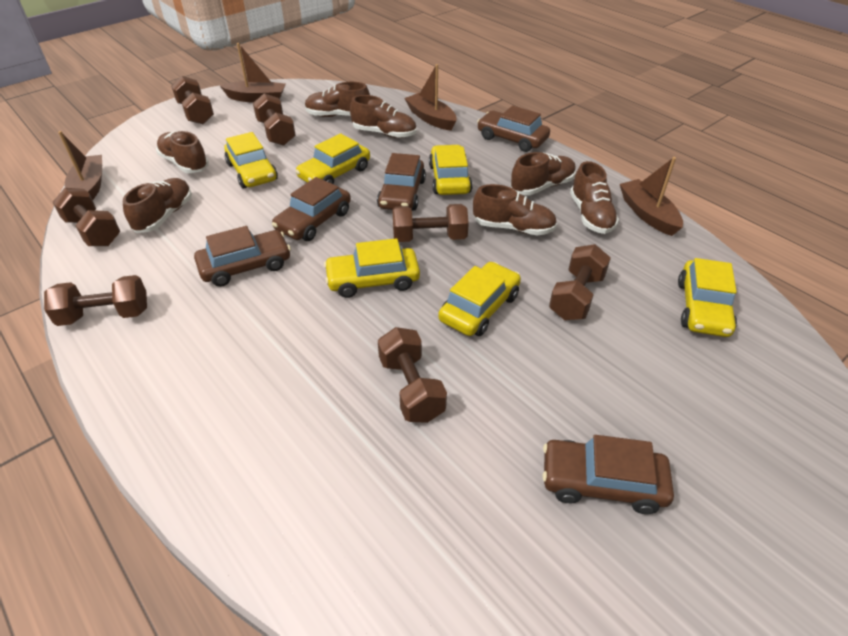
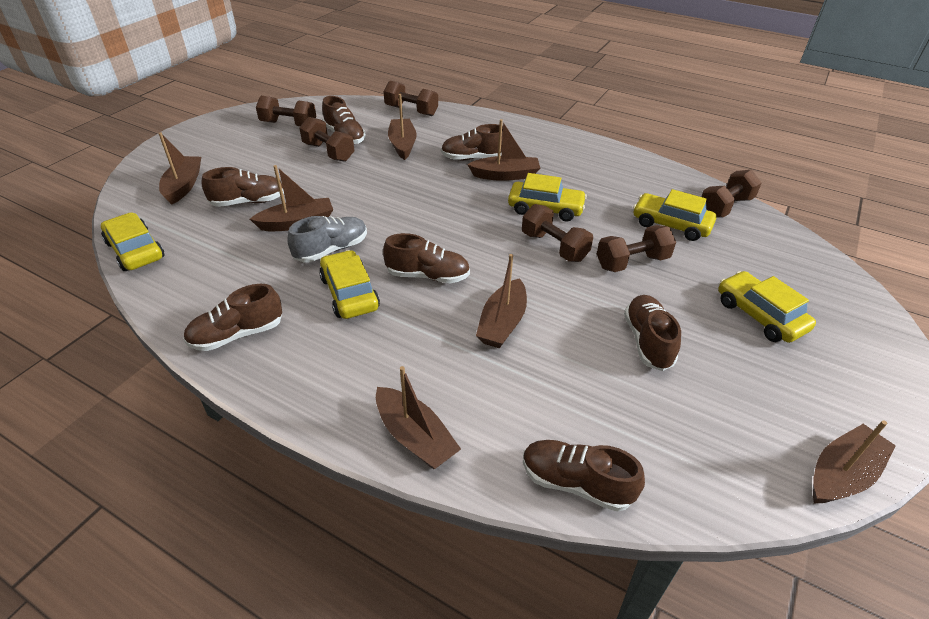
brown boat: [58,131,102,200] [219,43,286,103] [404,64,457,131] [620,157,683,236] = 4 -> [158,132,201,205] [250,165,333,231] [376,366,461,469] [388,94,417,160] [467,119,540,181] [476,254,527,348] [813,420,896,503] = 7
brown car: [194,226,291,287] [272,177,351,241] [377,153,426,211] [477,106,550,152] [542,435,674,514] = 5 -> none = 0
brown dumbbell: [44,275,147,326] [53,188,121,246] [171,76,214,124] [253,93,296,146] [378,327,447,423] [392,204,469,242] [549,244,611,320] = 7 -> [256,96,316,126] [299,117,355,162] [383,81,438,116] [522,204,593,262] [597,225,676,272] [701,170,762,218] = 6
grey shoe: none = 0 -> [287,216,367,262] = 1
yellow car: [225,132,278,188] [295,133,370,184] [324,238,420,298] [429,145,473,195] [438,262,521,336] [678,258,737,337] = 6 -> [101,212,165,271] [319,250,380,319] [508,173,587,222] [633,189,716,241] [718,271,816,343] = 5

